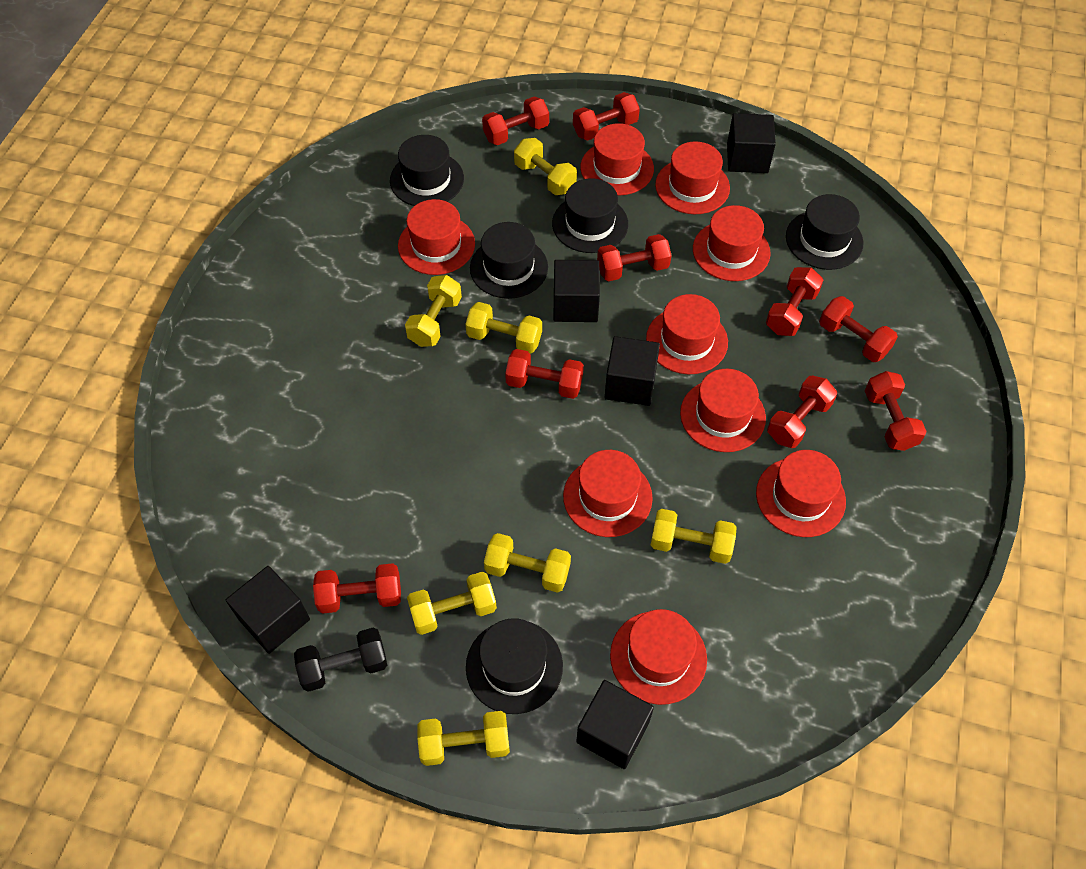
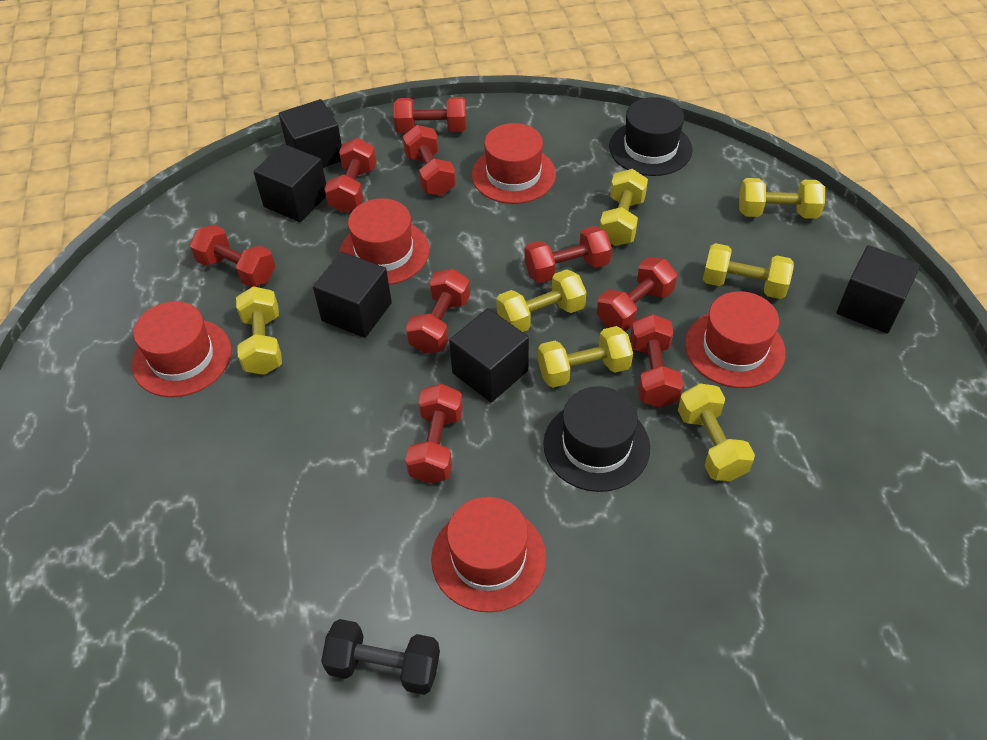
black hat: [390,135,464,206] [466,618,563,714] [470,222,548,299] [552,178,628,253] [786,194,864,270] = 5 -> [543,386,650,492] [609,97,693,176] = 2
red hat: [398,199,475,275] [563,450,653,537] [580,123,654,195] [610,609,707,705] [646,294,728,374] [655,141,730,214] [680,369,766,452] [693,205,771,281] [756,450,846,537] = 9 -> [132,301,232,397] [339,198,429,285] [431,497,546,612] [471,123,556,204] [685,291,786,388] = 5

